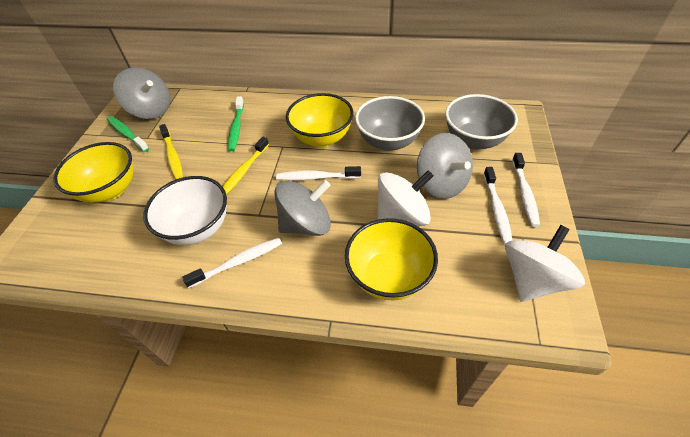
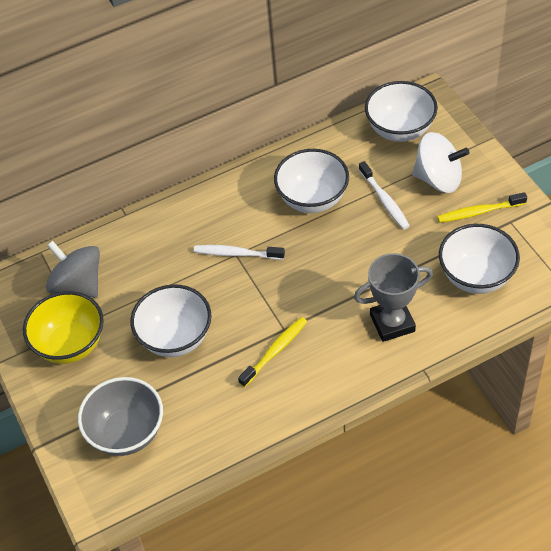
green toothbrush: [107,116,149,152] [228,96,244,151] = 2 -> none = 0
grey bowl: [355,96,425,151] [445,94,518,150] = 2 -> [78,377,163,456] = 1
grey spinning top: [113,67,170,119] [274,180,331,236] [417,133,473,199] = 3 -> [46,241,100,298] = 1
grey trophy: none = 0 -> [354,253,433,342] = 1
white bowl: [143,176,227,245] = 1 -> [130,284,211,357] [274,149,349,213] [365,81,438,142] [439,224,520,294] = 4
white spinning top: [377,170,434,226] [505,225,585,302] = 2 -> [412,132,470,193] = 1
white toothbrush: [182,238,282,288] [276,166,361,180] [483,167,512,245] [512,153,540,227] = 4 -> [194,245,285,260] [359,161,410,230] = 2
yellow bowl: [53,142,134,203] [286,93,354,147] [345,218,438,300] = 3 -> [23,291,104,364] = 1

